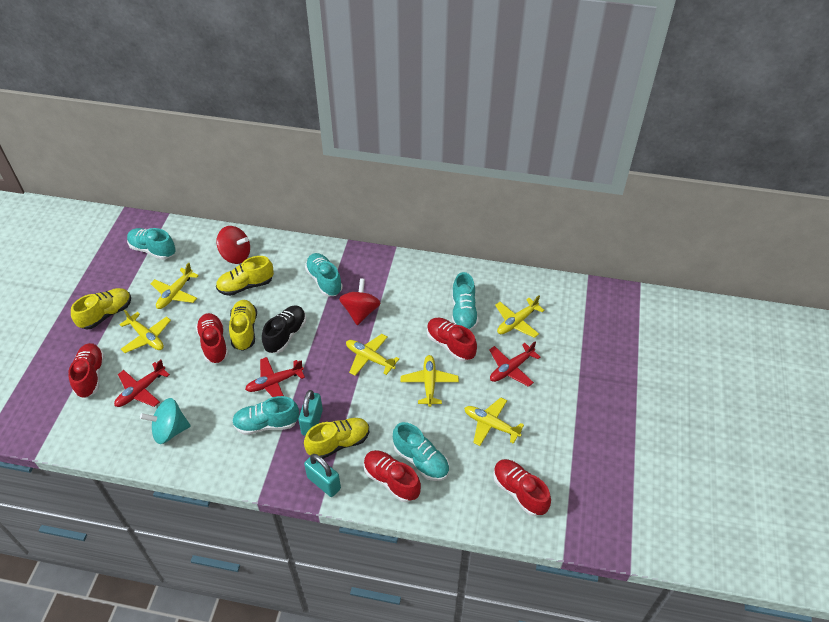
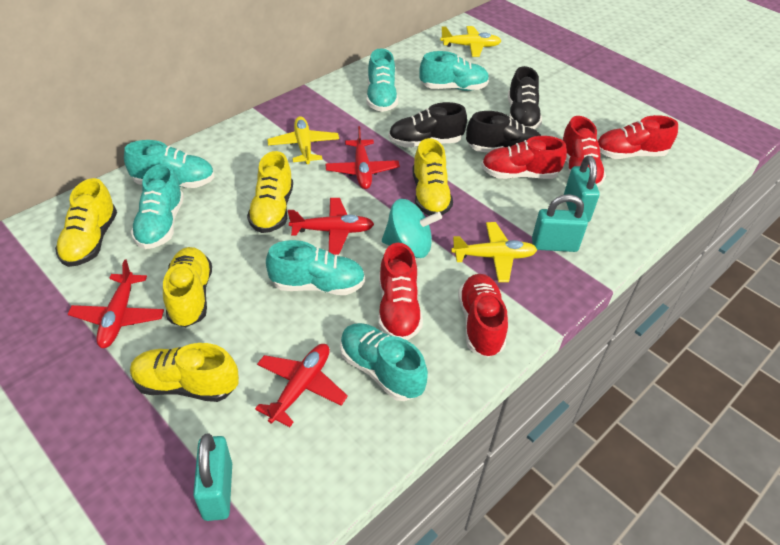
black shoe: [262,306,306,353] = 1 -> [388,102,467,147] [466,111,541,152] [508,66,542,129] = 3
red plane: [114,360,170,407] [245,357,305,397] [489,341,541,387] = 3 -> [68,259,164,348] [255,344,348,427] [288,198,374,255] [325,126,400,189] = 4
red spinning top: [216,226,250,264] [339,278,381,325] = 2 -> none = 0
turquoise padlock: [298,390,323,436] [304,454,341,497] = 2 -> [193,433,232,521] [532,194,588,252] [564,156,600,222] = 3
turquoise shoe: [127,228,176,260] [232,396,299,435] [305,253,343,297] [393,422,449,481] [452,272,479,331] = 5 -> [124,140,215,188] [131,164,184,249] [266,240,365,295] [340,323,428,401] [366,48,398,112] [419,51,489,91] = 6
yellow plane: [119,310,171,353] [150,263,199,309] [346,334,399,376] [401,355,459,407] [464,397,524,446] [495,295,545,338] = 6 -> [267,116,339,164] [440,26,501,57] [451,222,537,282] = 3
yellow shoe: [71,288,131,330] [216,256,274,296] [229,300,257,351] [304,418,369,459] = 4 -> [55,178,117,267] [130,343,239,402] [163,247,212,327] [247,151,293,233] [412,138,453,216] = 5

